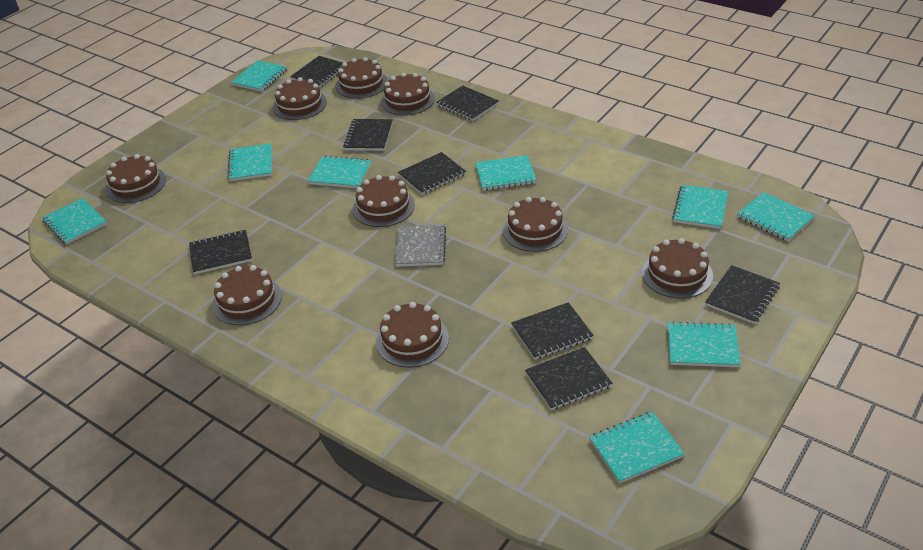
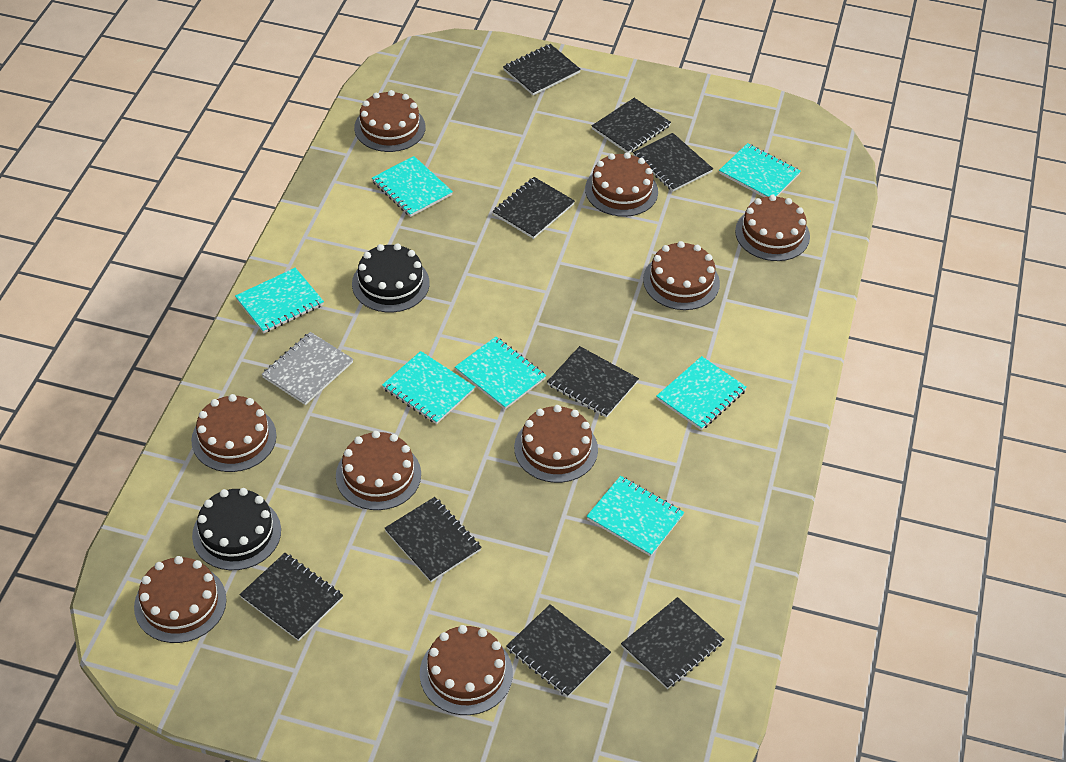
black cake: none = 0 -> [192,488,281,570] [352,244,429,312] = 2
black notebook: [189,230,252,274] [290,56,343,88] [343,119,393,151] [398,152,466,195] [436,85,499,121] [511,302,594,360] [525,347,613,410] [705,265,780,324] = 8 -> [240,553,343,641] [384,497,482,582] [492,177,575,239] [503,44,581,95] [506,604,611,697] [547,346,639,418] [592,98,671,153] [621,597,724,689] [633,133,713,191] = 9
turquoise notebook: [42,198,107,245] [227,144,272,181] [231,60,288,92] [308,156,371,188] [475,155,536,191] [589,412,685,484] [668,321,741,367] [672,185,728,229] [737,192,815,241] = 9 -> [235,268,324,333] [372,156,453,217] [382,351,475,424] [455,337,546,409] [587,476,684,557] [657,356,747,430] [719,143,801,197] = 7

